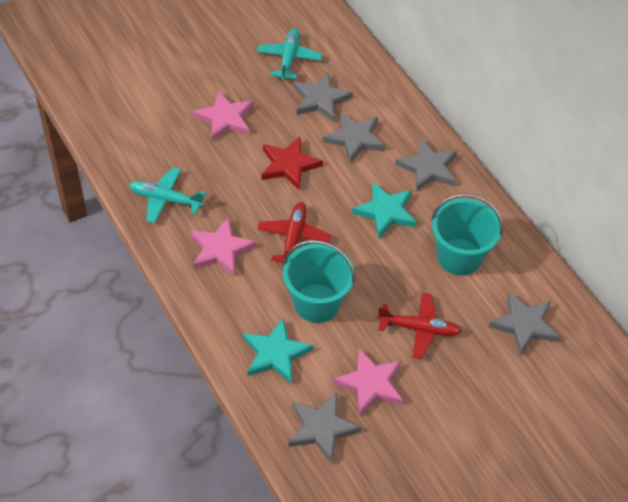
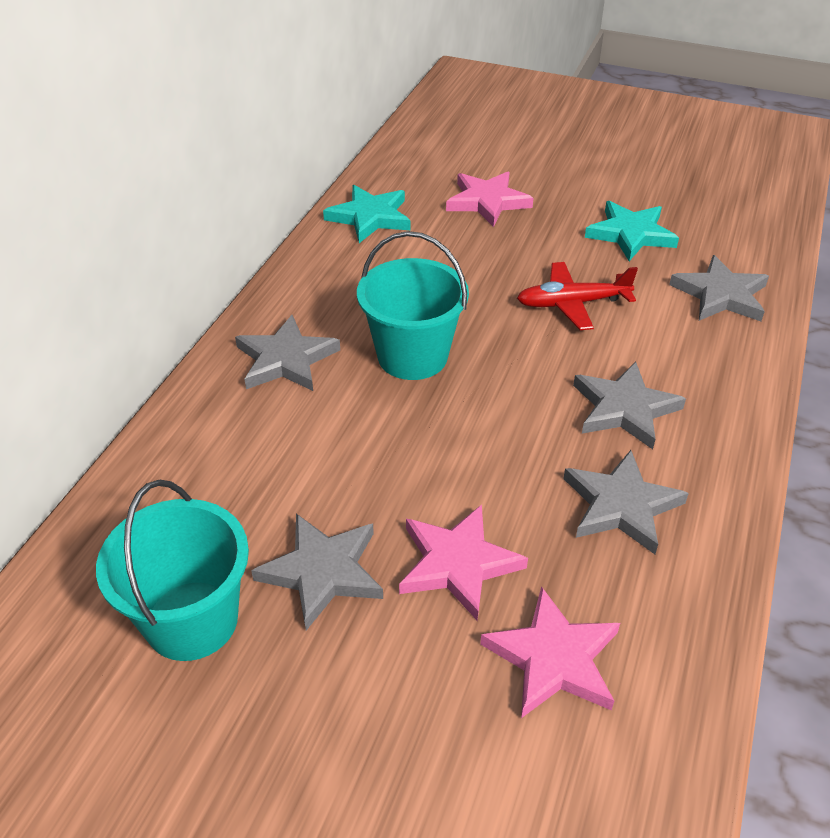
red plane: [258,202,331,266] [377,292,462,359] = 2 -> [517,262,638,330] = 1
red star: [262,137,323,190] = 1 -> none = 0
turquoise plane: [129,167,206,223] [257,28,322,80] = 2 -> none = 0

